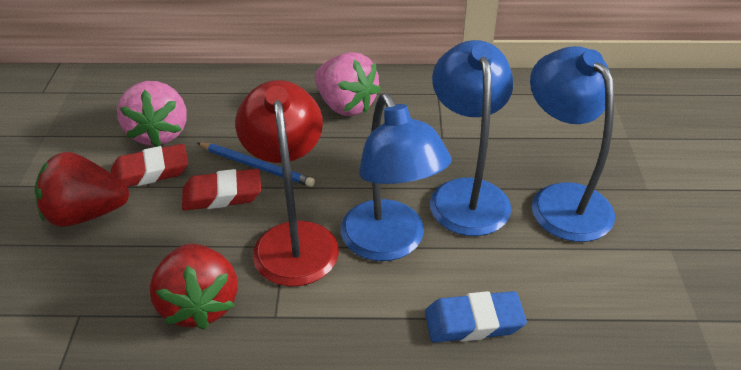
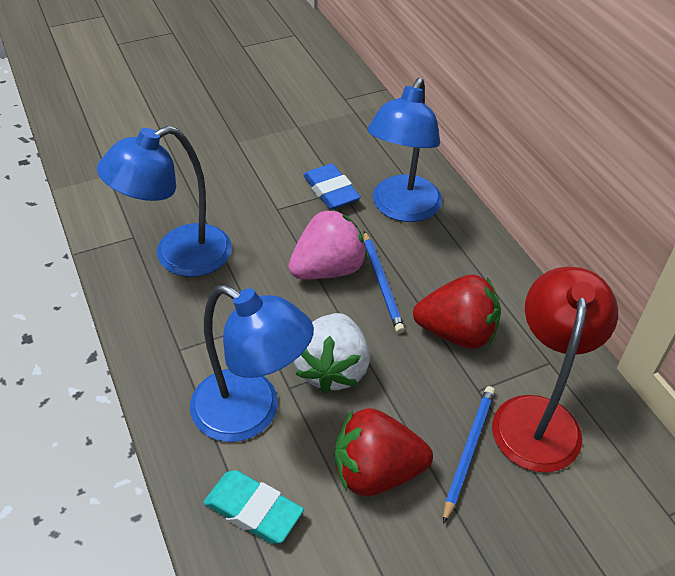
blue pencil: [197,142,315,187] = 1 -> [364,231,405,333] [443,386,495,524] = 2
pink strawberry: [117,81,187,147] [315,52,381,116] = 2 -> [288,209,367,279] = 1
red eraser: [110,144,188,187] [182,169,261,211] = 2 -> none = 0
turquoise eraser: none = 0 -> [203,470,304,544] = 1
white strawberry: none = 0 -> [293,313,370,393] = 1

